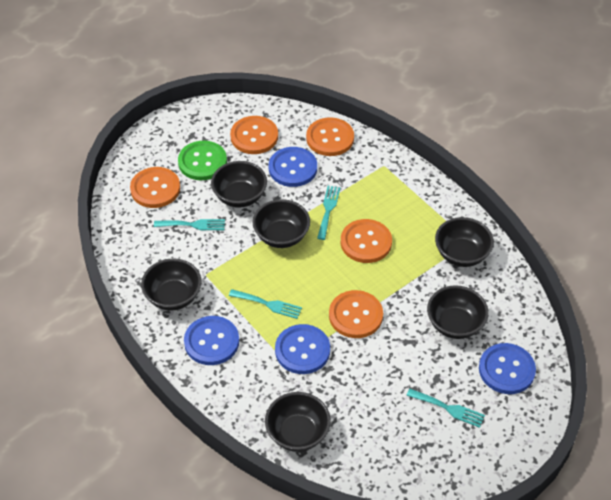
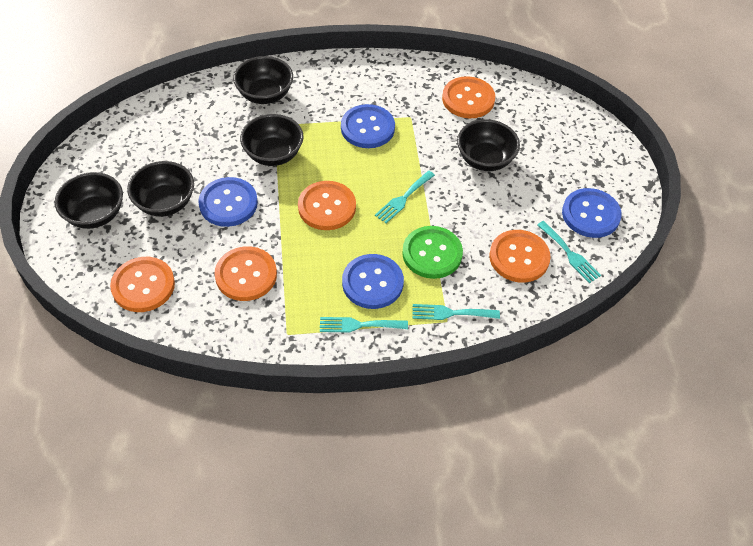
black bowl: [141,258,202,311] [211,161,267,208] [252,199,310,248] [265,392,331,452] [427,285,489,339] [435,217,494,267] = 6 -> [55,172,123,229] [127,161,194,217] [233,56,293,104] [240,114,303,166] [457,119,520,171] = 5

